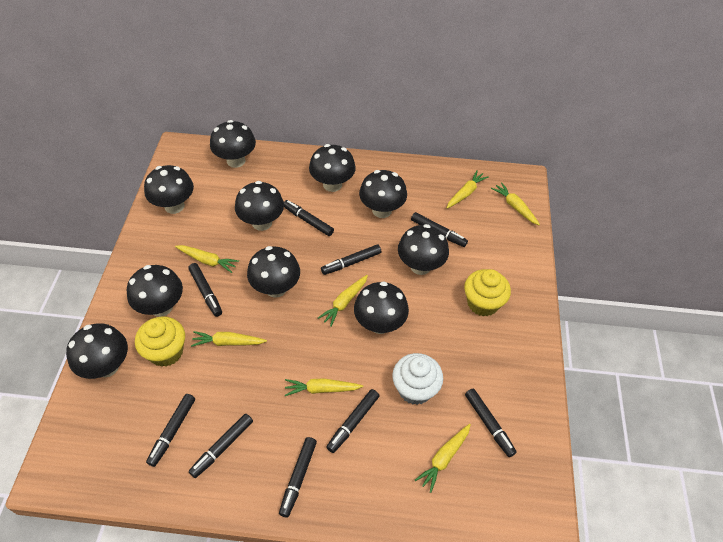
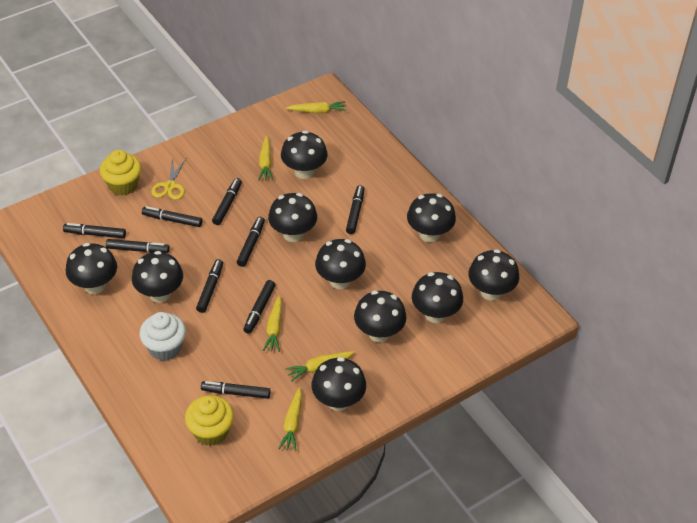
yellow carrot: [175,245,239,273] [191,331,267,347] [285,378,363,396] [318,275,368,327] [415,424,471,493] [447,170,489,209] [491,182,540,225] = 7 -> [258,136,273,181] [263,295,282,352] [278,387,302,451] [285,351,355,381] [286,101,346,113] = 5
yellow scissors: none = 0 -> [151,157,186,200] = 1

